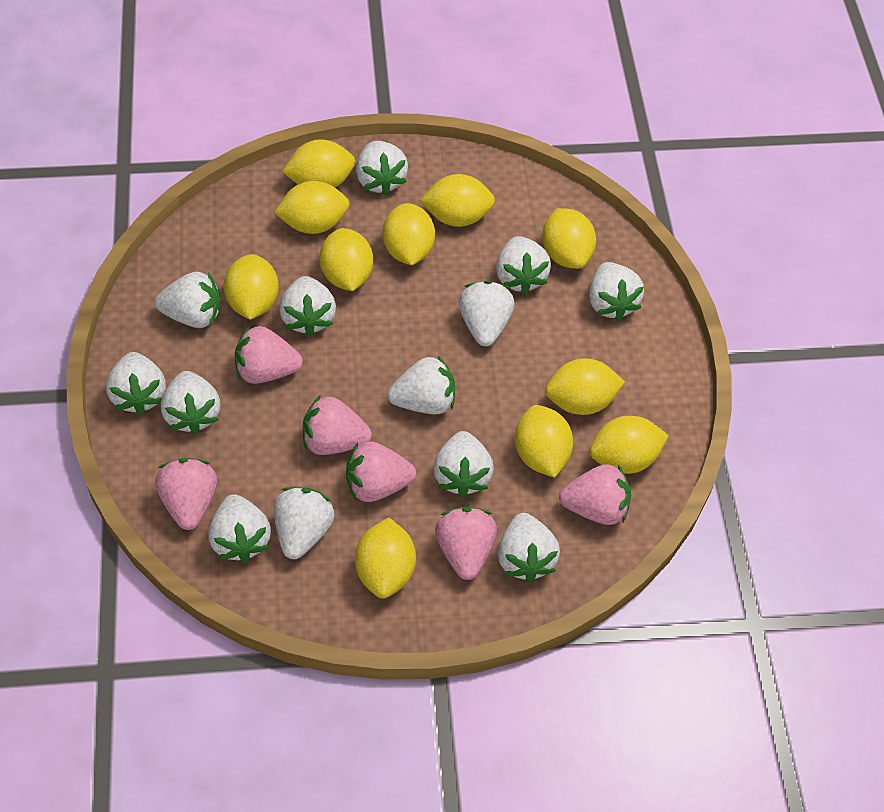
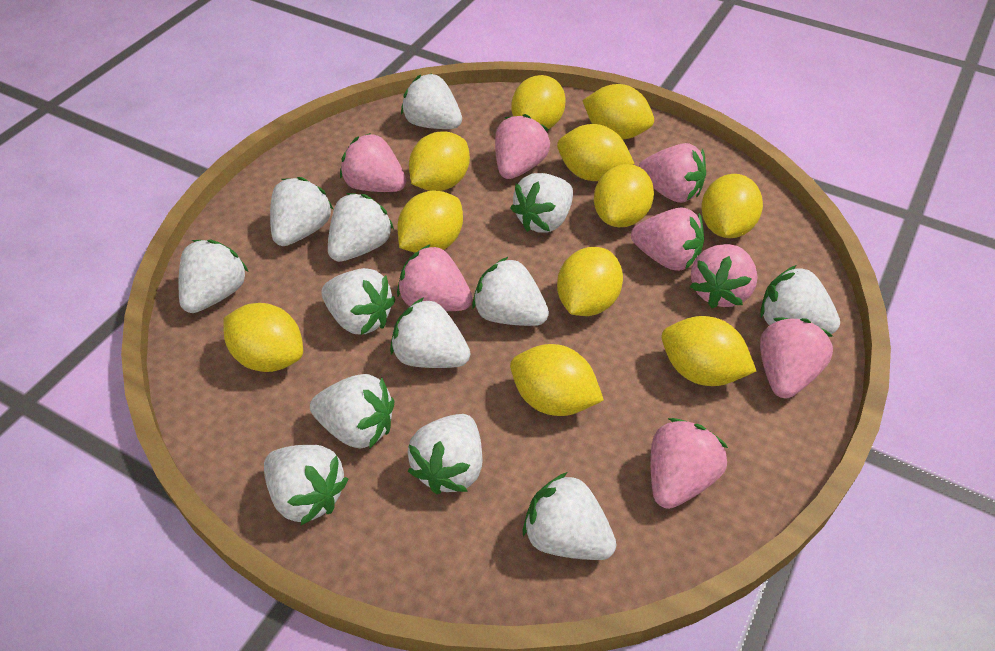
pink strawberry: [155,458,217,530] [235,326,303,384] [303,395,372,455] [346,442,416,502] [435,507,497,580] [559,464,631,525] = 6 -> [340,133,406,192] [397,244,473,311] [495,114,550,179] [631,207,704,271] [639,143,706,203] [651,418,728,509] [690,244,758,308] [760,318,833,398] = 8

